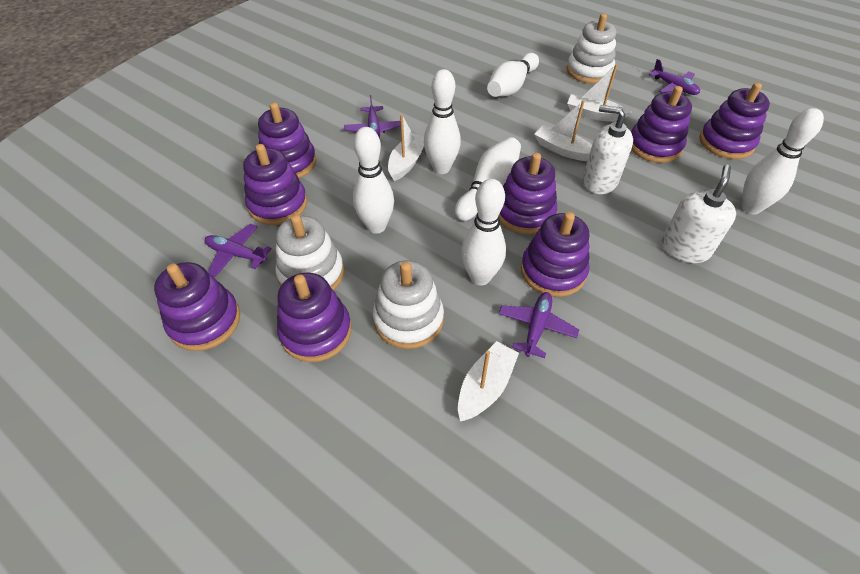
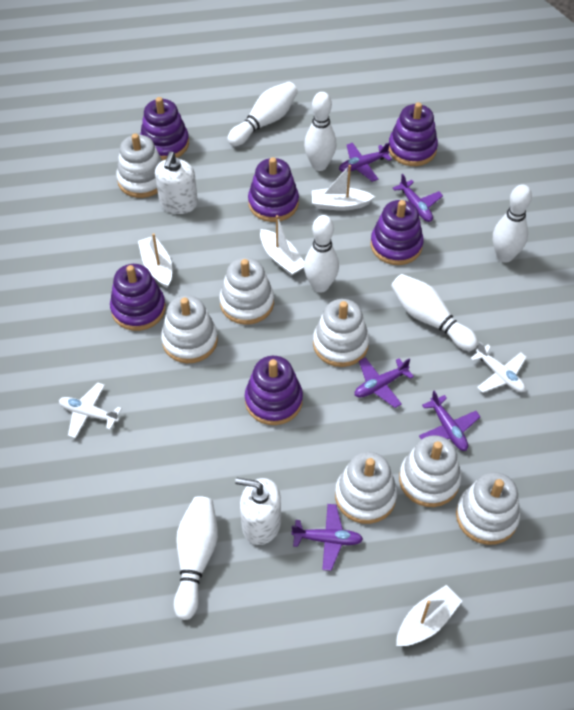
purple plane: [205,224,272,277] [344,95,401,139] [499,292,579,358] [649,59,700,95] = 4 -> [291,504,363,571] [339,143,392,182] [355,357,414,408] [393,174,443,222] [419,390,480,451] = 5
purple stacking toy: [154,262,240,351] [243,144,307,225] [258,102,317,178] [277,273,351,362] [499,153,557,234] [521,212,589,297] [631,86,692,163] [699,83,770,159] = 8 -> [110,264,166,331] [140,97,189,161] [245,356,303,425] [248,157,299,222] [371,200,424,265] [388,102,438,166] = 6
white plane: none = 0 -> [59,383,122,439] [470,342,527,393] = 2
white stacking toy: [275,214,344,290] [373,260,444,349] [567,14,616,84] = 3 -> [116,133,162,198] [161,295,218,363] [219,258,274,325] [313,299,369,367] [335,452,397,524] [399,435,461,507] [456,472,520,545] = 7

